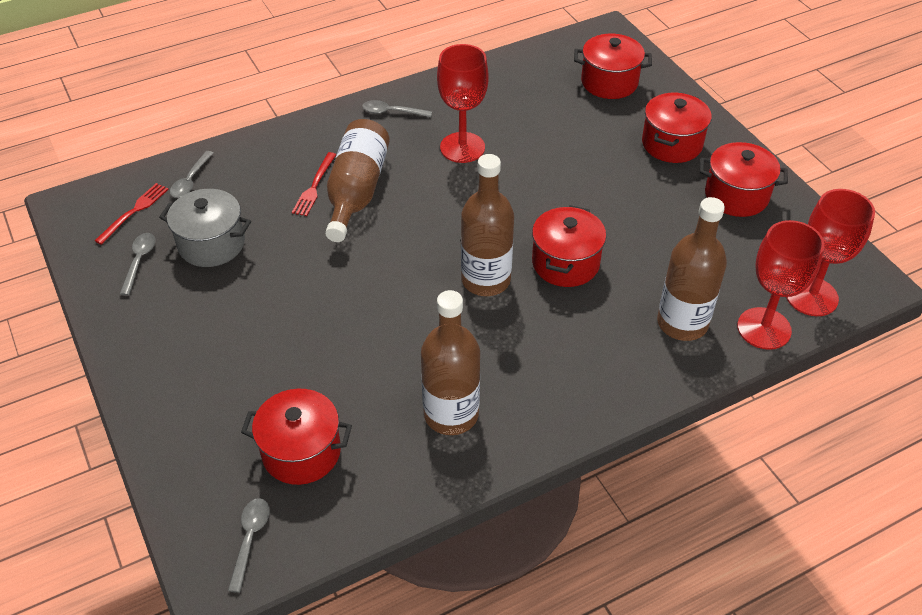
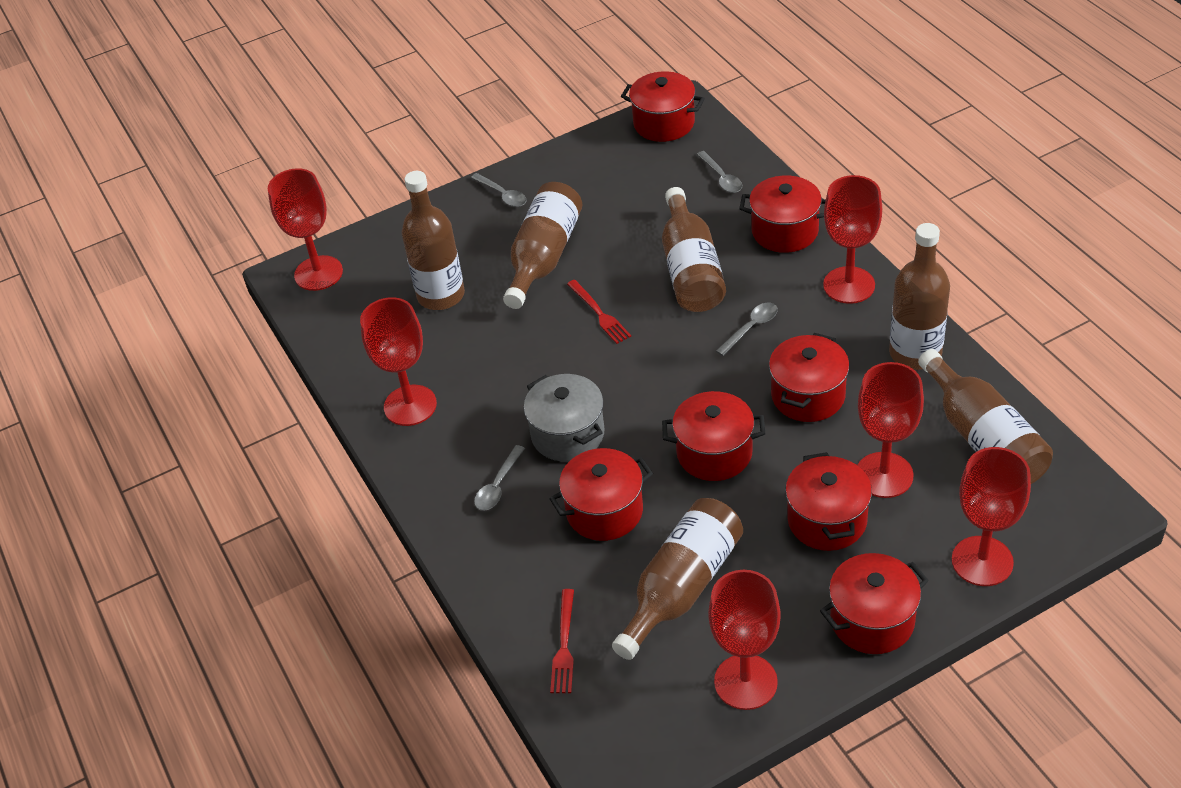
brown bottle: [325,119,390,242] [421,290,480,435] [461,154,514,296] [657,197,727,341] = 4 -> [402,171,465,310] [503,182,582,309] [612,498,743,660] [662,187,726,312] [889,223,950,370] [918,349,1053,484] = 6
red goblet: [437,44,488,163] [737,220,824,350] [786,189,875,316] = 3 -> [268,168,343,291] [360,297,437,426] [708,570,781,710] [823,175,882,304] [858,362,924,498] [952,447,1031,586] = 6
red pot: [241,389,352,485] [532,205,606,287] [574,34,652,99] [642,93,712,163] [699,142,788,217] = 5 -> [549,448,653,541] [621,71,705,142] [662,391,765,481] [739,176,826,253] [769,333,849,422] [785,452,872,551] [820,553,929,654] = 7

